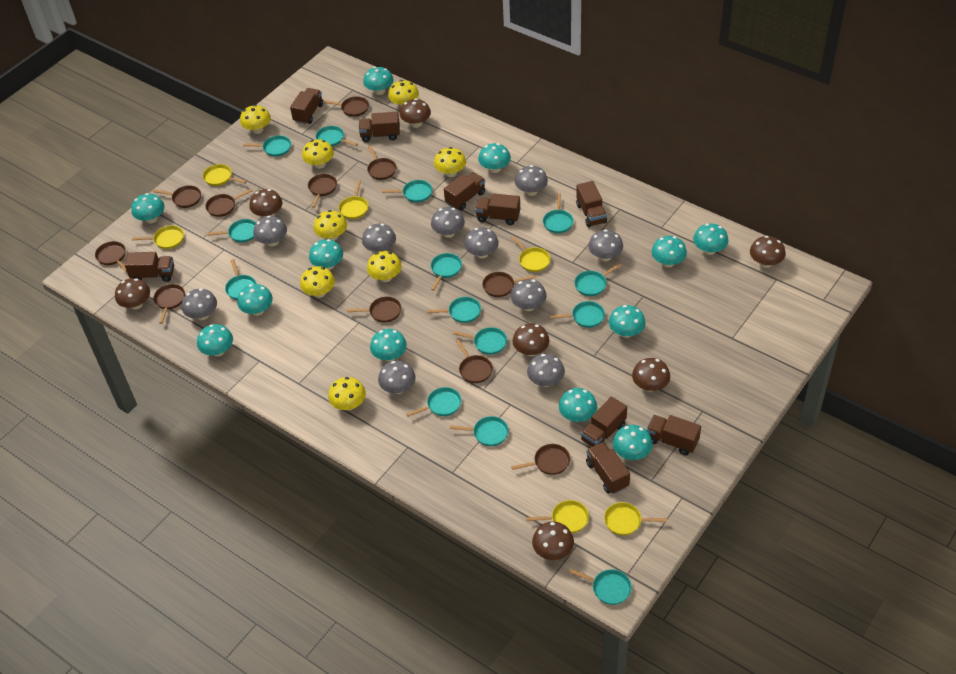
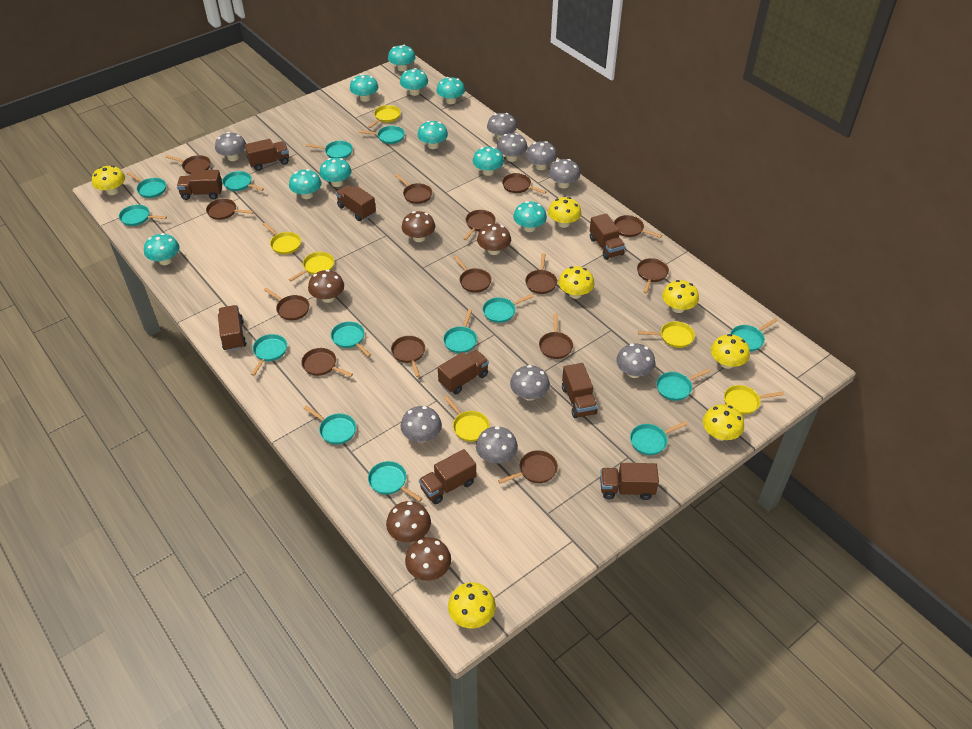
brown mushroom: [115,278,150,310] [249,189,282,217] [400,98,431,128] [513,323,549,356] [532,521,574,560] [632,358,670,392] [750,236,786,268] = 7 -> [308,270,344,303] [386,501,431,542] [402,211,435,242] [405,537,451,581] [477,224,511,255] = 5
brown pan: [95,241,127,272] [153,185,201,208] [153,284,185,324] [205,189,253,217] [308,174,337,208] [323,96,369,117] [347,296,401,323] [367,145,396,180] [456,340,493,383] [482,272,536,297] [511,444,570,475] = 11 -> [165,155,211,174] [206,199,254,220] [264,288,309,320] [301,348,353,377] [391,336,425,377] [395,174,432,204] [454,256,491,293] [464,210,496,240] [498,450,558,484] [502,173,547,194] [525,253,557,294] [539,313,573,359] [614,215,662,238] [637,258,669,294] = 14
grey mushroom: [182,288,217,320] [253,216,287,246] [362,224,396,253] [378,361,416,394] [431,207,465,238] [464,227,499,259] [511,279,547,311] [515,165,548,196] [527,354,565,387] [588,229,623,261] = 10 -> [215,132,246,161] [401,406,442,442] [476,426,518,463] [487,113,517,140] [497,133,528,162] [510,365,550,401] [526,141,557,170] [548,159,580,188] [616,343,655,378] = 9
turquoise mushroom: [131,193,165,223] [197,324,233,357] [237,284,273,316] [309,239,343,270] [363,67,393,95] [370,329,407,361] [478,143,511,173] [559,388,597,422] [609,305,646,338] [613,425,653,460] [652,236,687,267] [693,223,729,255] = 12 -> [144,233,179,265] [289,169,322,199] [319,158,351,187] [350,74,378,102] [388,45,416,71] [400,68,428,96] [417,121,448,149] [436,77,465,104] [473,147,504,176] [513,201,547,232] = 10
yellow mushroom: [240,105,271,134] [300,266,335,298] [302,139,334,169] [314,210,347,241] [328,377,366,411] [367,251,402,282] [388,80,419,108] [434,147,466,177] = 8 -> [92,166,125,195] [448,582,496,628] [548,197,581,228] [559,266,594,299] [662,280,699,313] [703,404,744,441] [711,334,750,369] = 7

